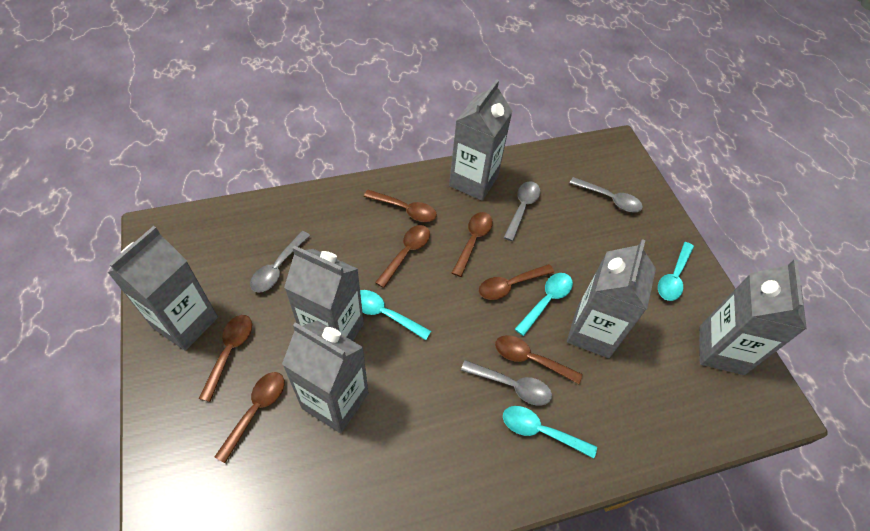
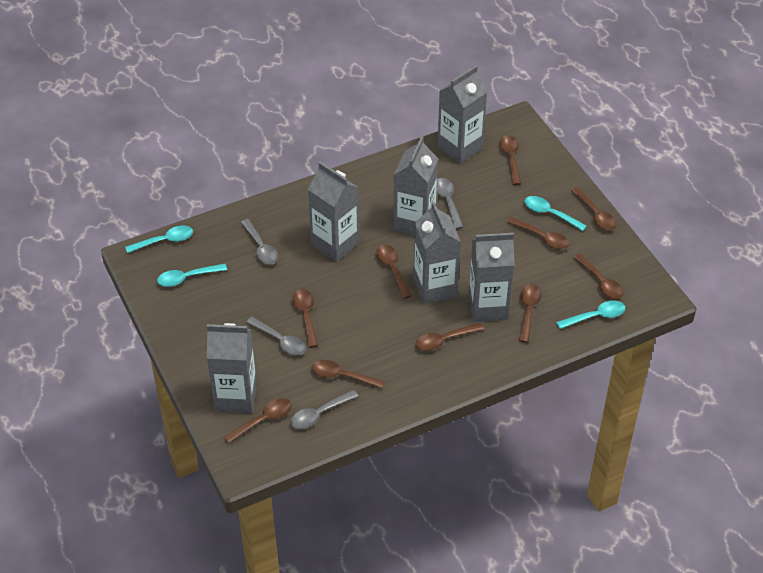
brown spoon: [199,315,252,402] [214,372,284,463] [364,190,437,222] [375,225,430,288] [452,212,493,277] [479,264,554,300] [495,335,583,384] = 7 -> [224,398,292,444] [292,289,318,348] [312,360,384,389] [376,245,412,299] [416,323,484,351] [499,135,521,185] [507,217,569,250] [519,284,541,343] [571,187,616,231] [573,253,623,299] = 10

